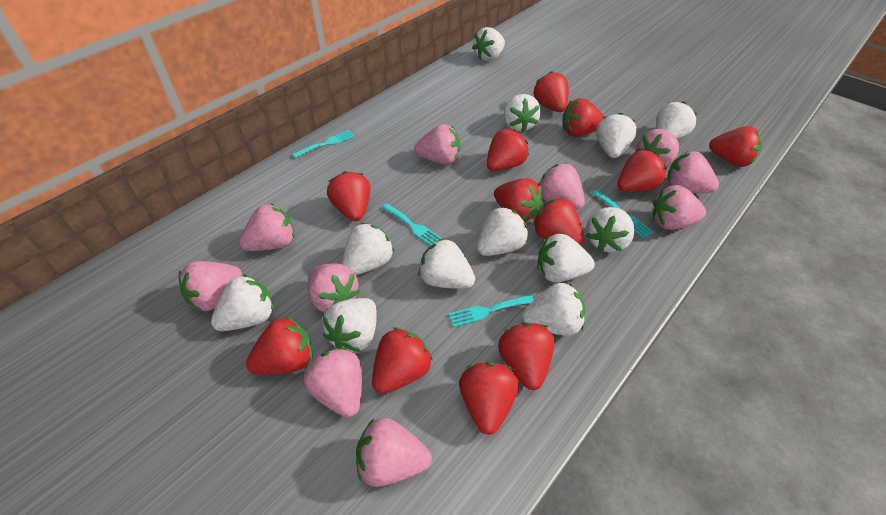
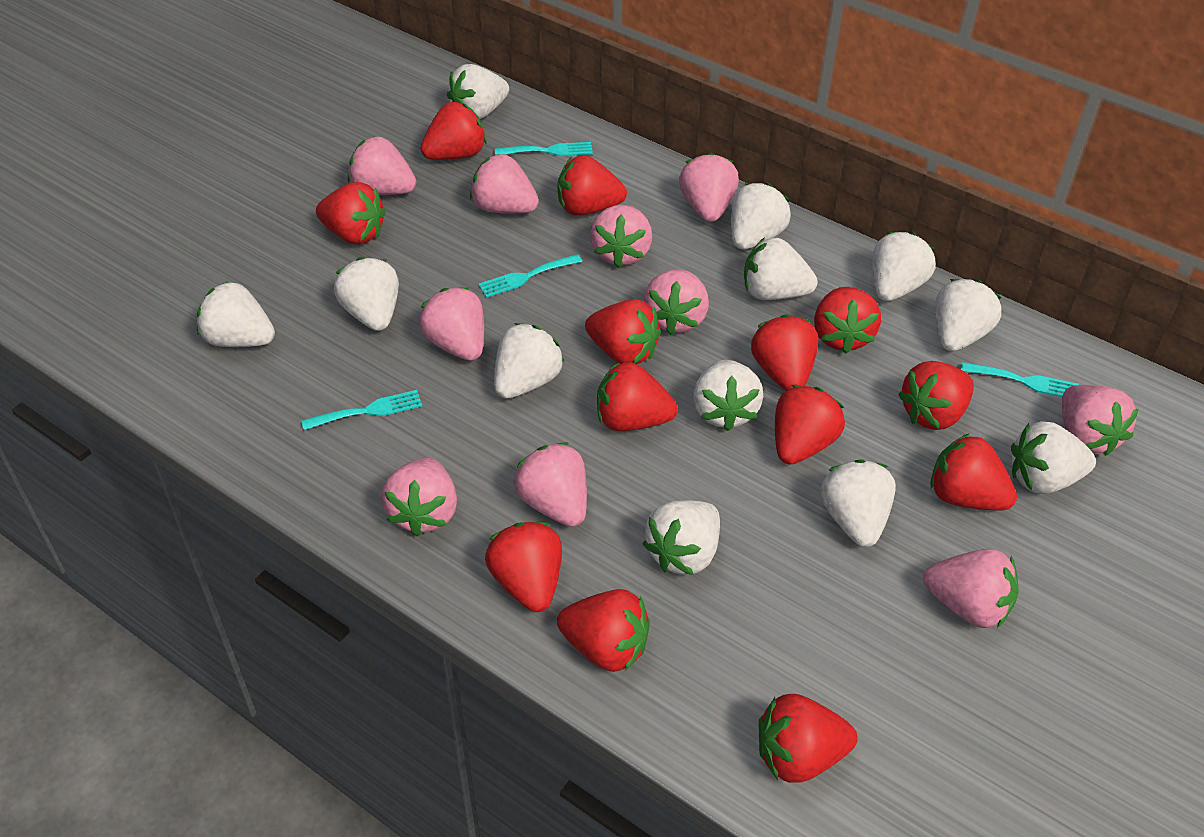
red strawberry: [246,316,312,374] [327,171,371,221] [372,327,433,394] [459,362,519,435] [487,129,529,171] [494,178,543,222] [498,323,555,390] [532,197,584,245] [533,71,569,112] [563,98,604,137] [617,150,667,192] [709,126,762,167] = 12 -> [316,182,386,245] [420,102,487,160] [485,522,562,612] [557,589,650,672] [558,155,627,216] [585,299,661,364] [597,362,678,431] [751,314,818,391] [759,694,858,783] [775,385,845,465] [814,287,881,354] [898,361,974,430] [930,433,1017,510] = 13

